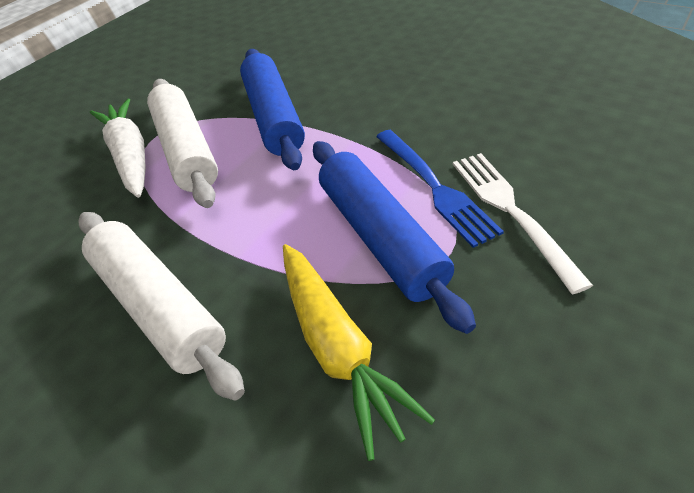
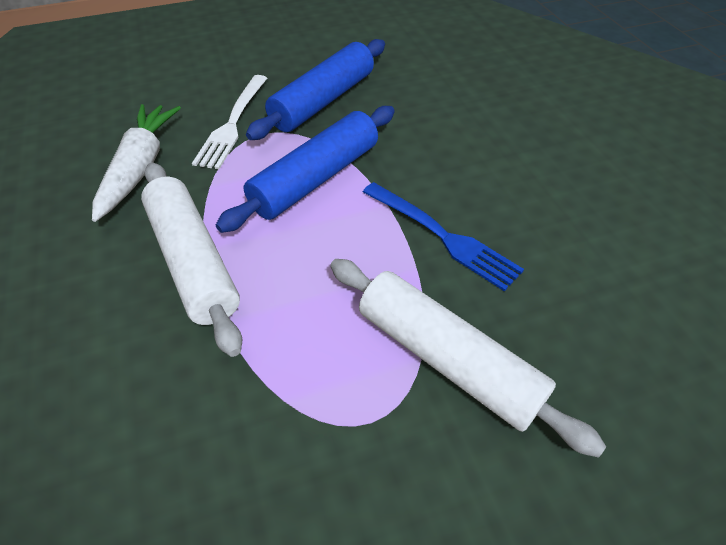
yellow carrot: [283,244,435,461] = 1 -> none = 0

